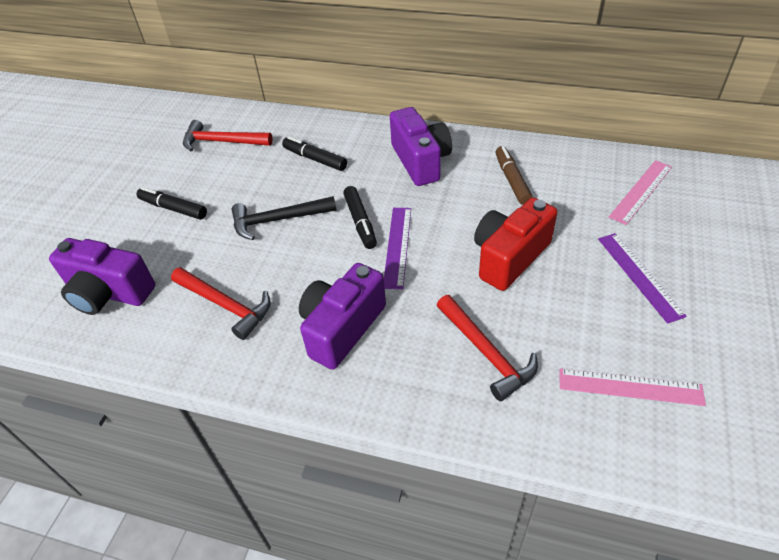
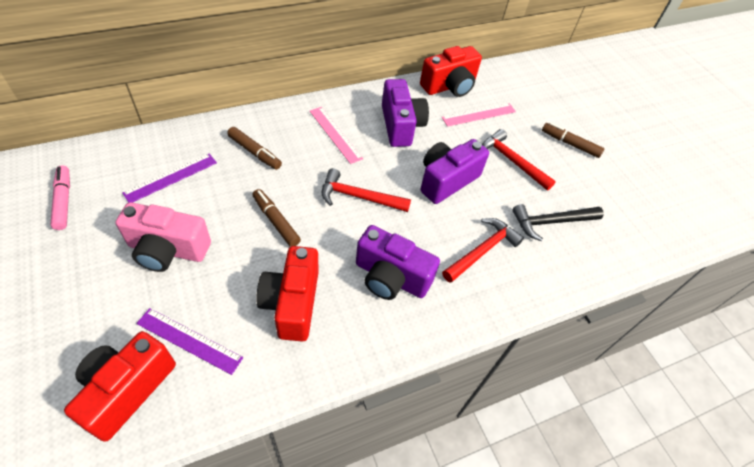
black marker: [137,187,207,220] [282,136,347,171] [343,186,377,249] = 3 -> none = 0
brown marker: [495,146,533,205] = 1 -> [227,127,282,170] [252,189,301,247] [542,123,604,158] = 3
pink camera: none = 0 -> [115,202,211,272] = 1
pink marker: none = 0 -> [50,165,70,230] = 1
red camera: [474,198,558,291] = 1 -> [64,331,176,442] [256,246,319,342] [420,46,482,97] = 3

